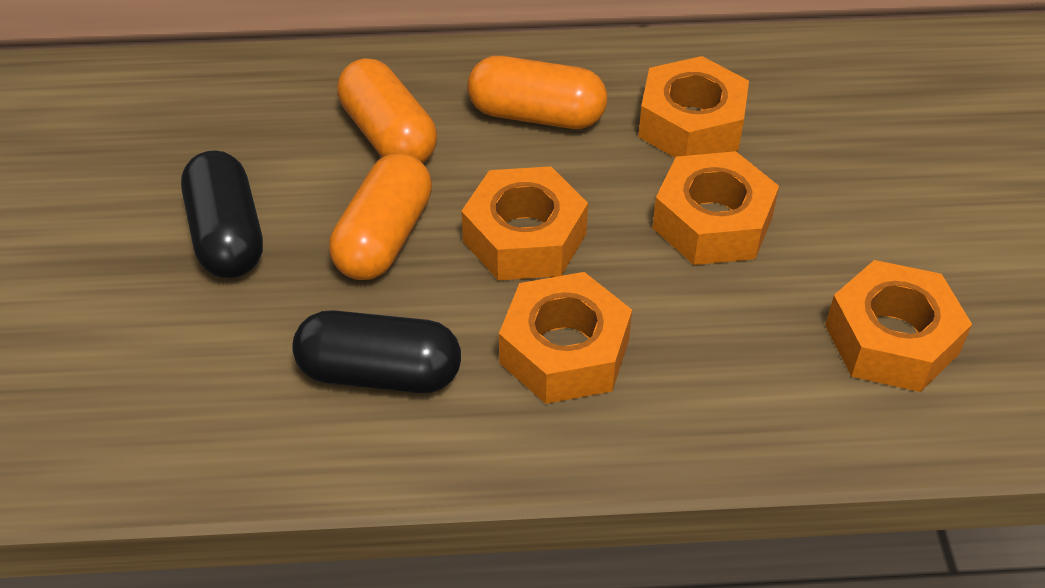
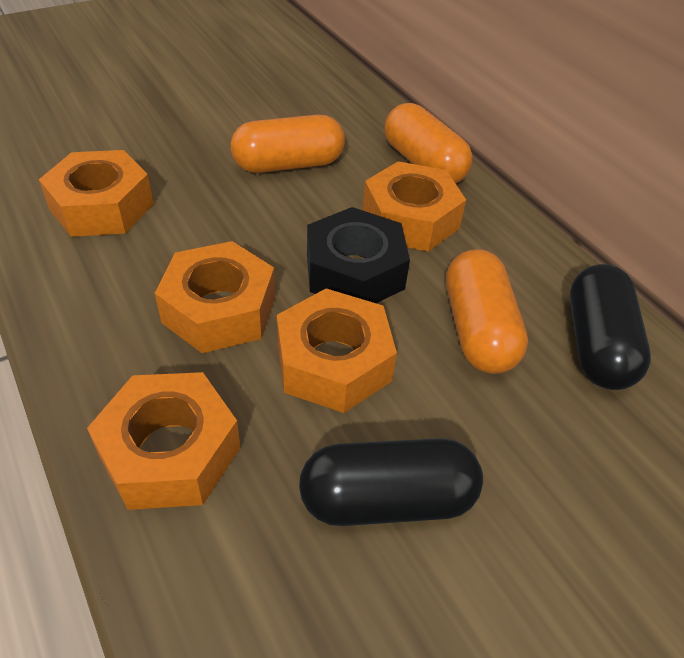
black nut: none = 0 -> [307,207,410,303] = 1

